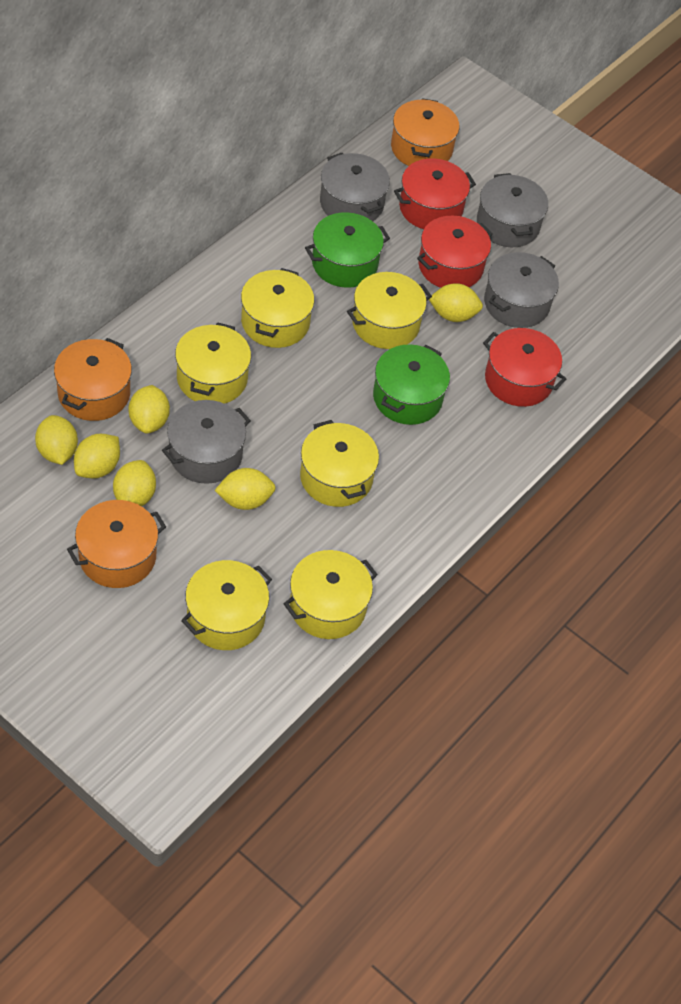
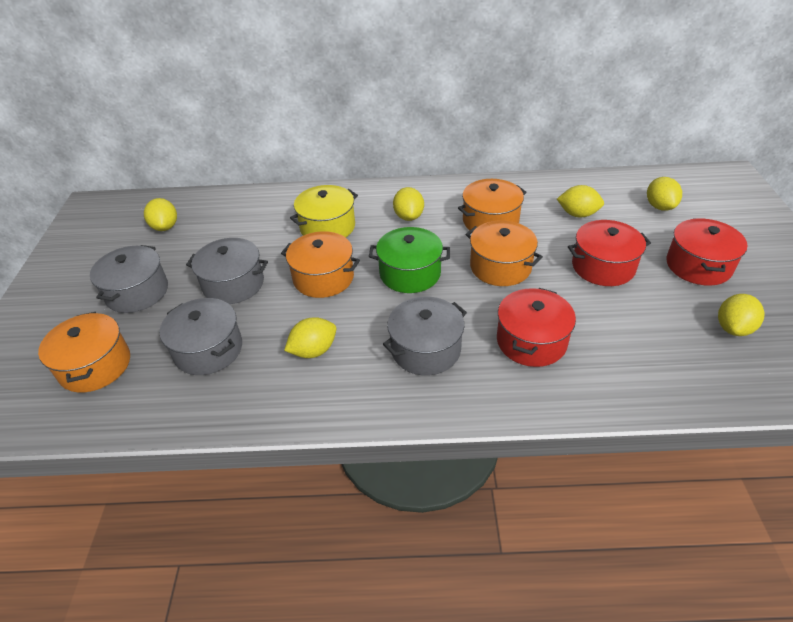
green pot: [305,212,390,288] [373,345,450,425] = 2 -> [369,227,450,293] = 1
orange pot: [54,338,132,421] [67,500,166,588] [391,98,459,166] = 3 -> [38,312,130,393] [281,231,360,298] [458,179,526,230] [466,220,543,286] = 4
yellow pot: [175,322,251,404] [181,560,272,650] [241,268,314,348] [284,550,378,639] [300,420,379,507] [347,272,432,349] = 6 -> [290,185,358,238] = 1

